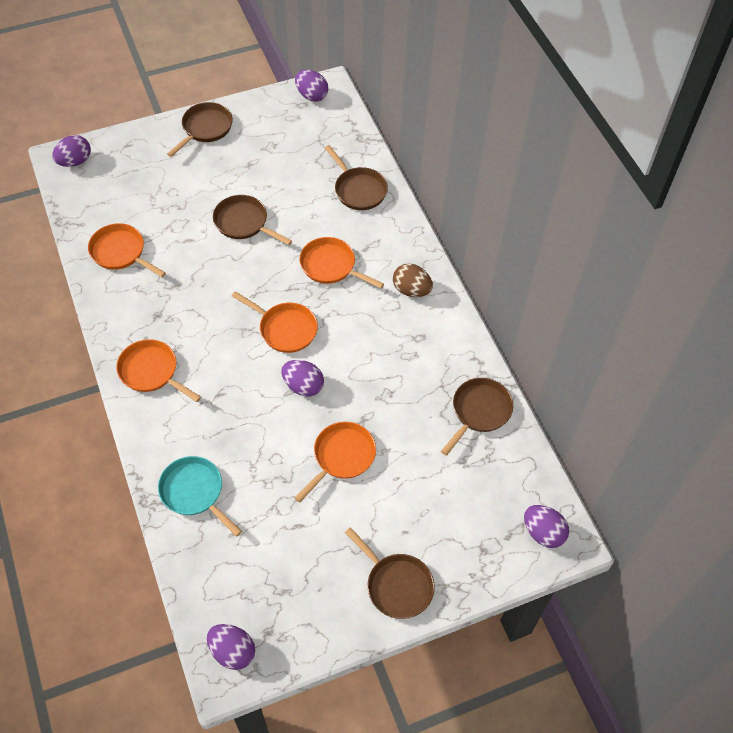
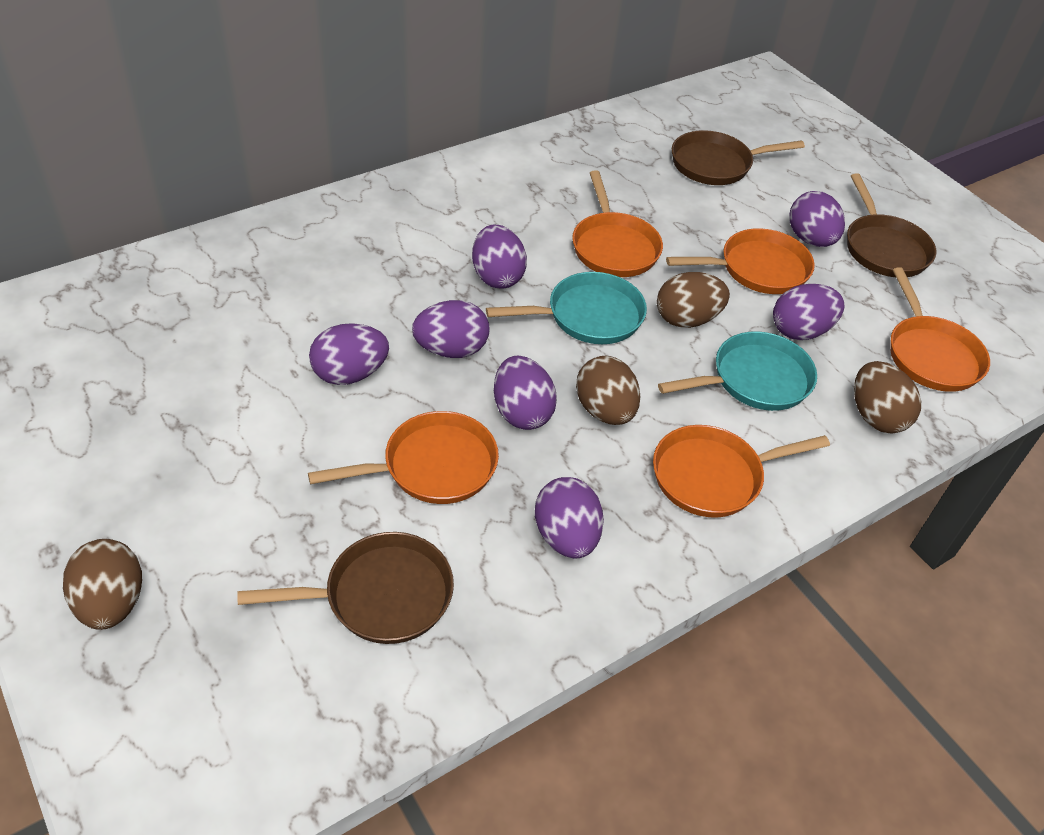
brown egg: [393,263,433,297] = 1 -> [63,539,142,630] [576,355,641,425] [657,272,730,328] [854,361,921,434] = 4
brown pan: [167,102,233,157] [213,195,292,245] [325,145,388,210] [345,527,434,619] [441,378,513,456] = 5 -> [237,532,454,644] [672,130,805,185] [847,173,936,277] = 3
purple egg: [52,135,91,167] [207,624,255,670] [282,360,324,397] [295,70,328,102] [524,505,569,548] = 5 -> [309,323,389,385] [412,300,489,358] [472,225,527,289] [494,356,557,430] [535,477,604,558] [773,284,844,340] [789,191,845,247] = 7
turquoise pan: [158,456,242,537] = 1 -> [486,272,647,344] [658,331,817,411] = 2

